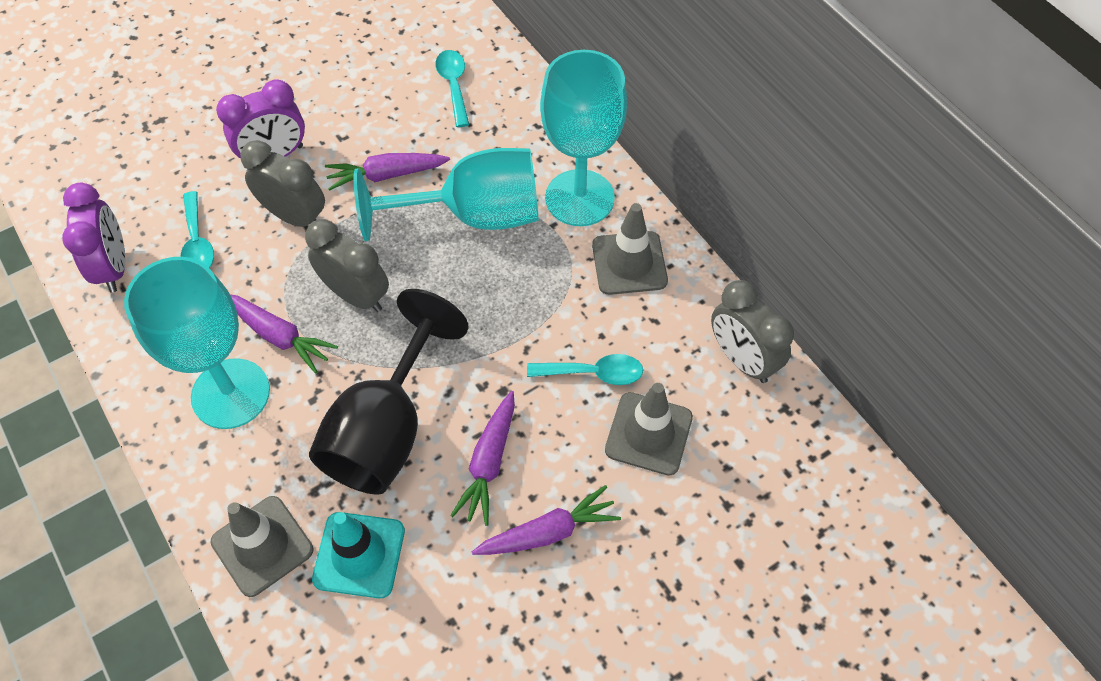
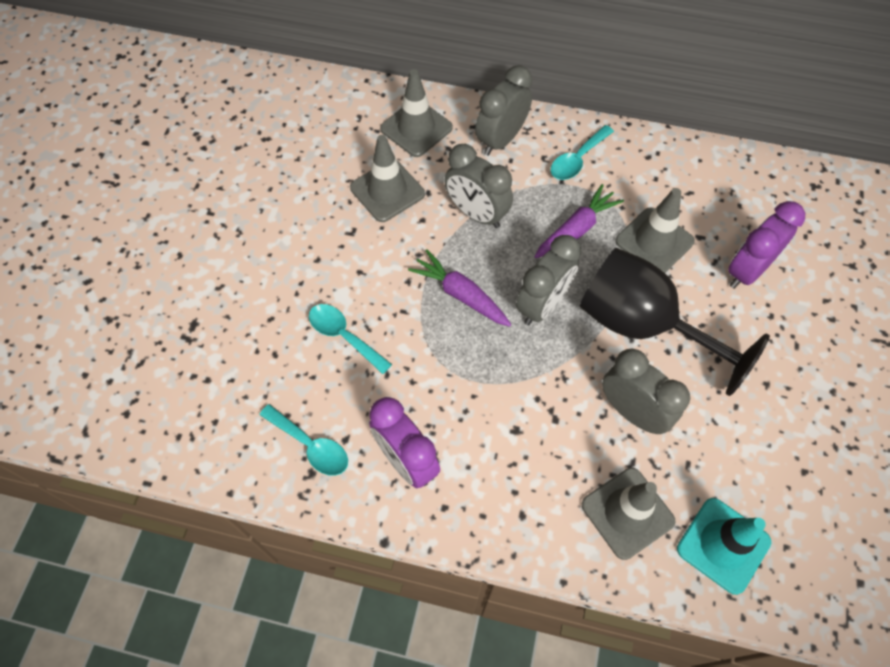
grey clock: [240,140,325,227] [305,219,389,312] [711,280,794,383] = 3 -> [444,144,513,228] [475,65,532,156] [516,235,581,325] [602,349,690,434] = 4
grey traffic cone: [211,496,313,597] [592,203,668,295] [605,383,693,476] = 3 -> [350,135,425,222] [380,69,453,157] [582,468,676,560] [615,188,695,273] = 4
purple carrot: [230,294,338,373] [325,153,450,191] [450,391,515,526] [472,485,621,555] = 4 -> [408,249,511,327] [534,184,624,258] = 2
turquoise goblet: [124,257,270,429] [354,148,538,241] [540,50,627,226] = 3 -> none = 0

